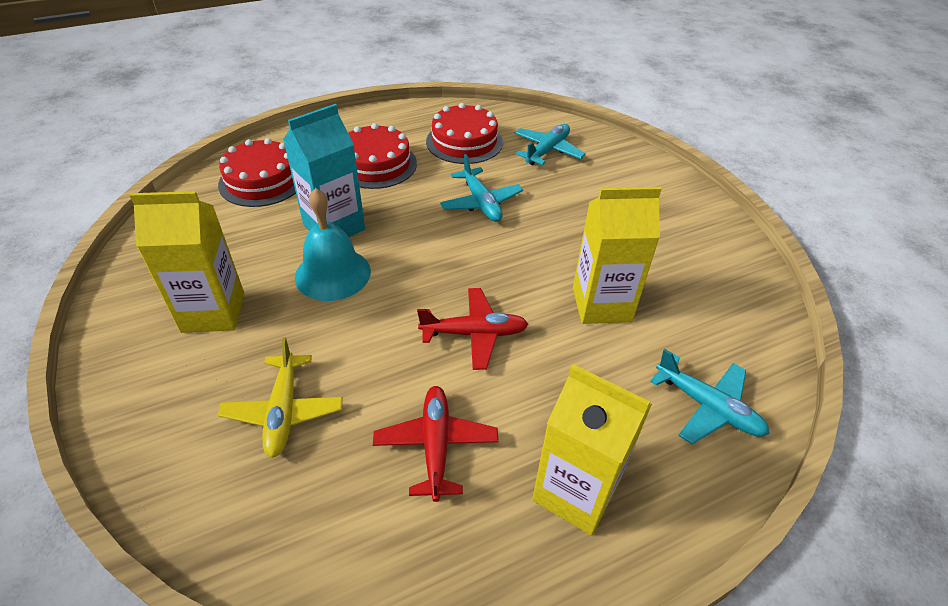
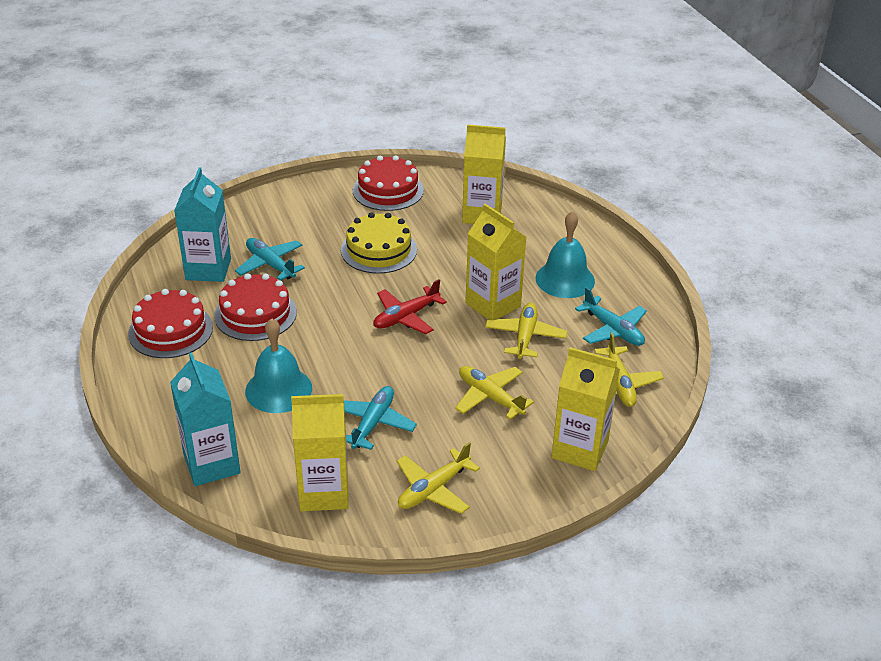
red plane: [373,386,499,502] [417,288,528,370] = 2 -> [373,279,447,334] = 1
turquoise bell: [295,188,371,301] = 1 -> [245,318,312,413] [536,211,595,298] = 2
turquoise carton: [283,104,365,237] = 1 -> [170,352,241,486] [174,167,231,282] = 2
yellow cake: none = 0 -> [341,212,417,274] = 1
yellow carton: [129,191,244,333] [532,364,652,535] [573,187,662,324] = 3 -> [291,394,349,511] [462,124,506,224] [465,204,526,320] [552,347,620,471] = 4
yellow plane: [218,337,343,458] = 1 -> [397,442,480,514] [455,366,534,420] [485,302,567,359] [594,332,664,407] = 4

